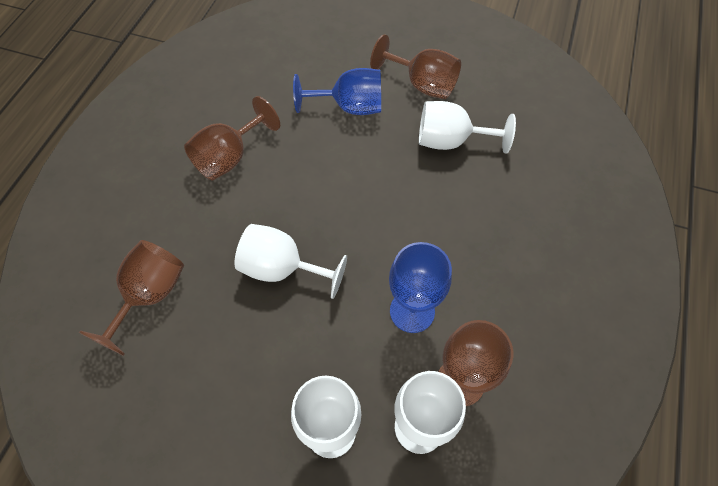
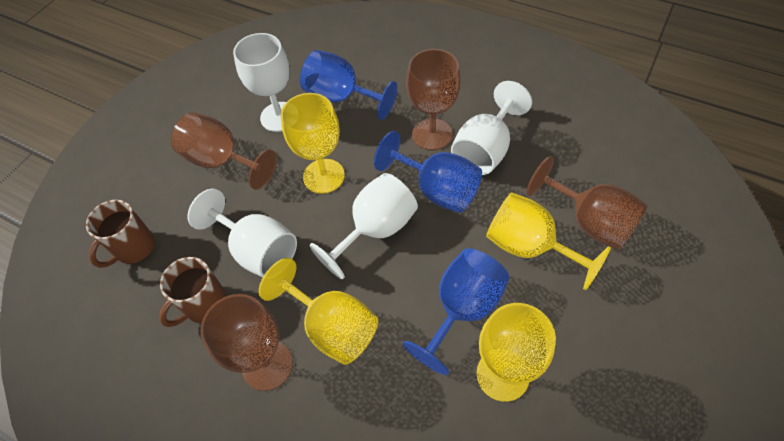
blue goblet: [293,68,381,115] [389,242,452,333] = 2 -> [300,50,397,120] [374,131,482,213] [403,248,509,375] = 3
brown mug: none = 0 -> [86,200,155,268] [159,257,227,327] = 2
yellow goblet: none = 0 -> [259,258,378,365] [281,93,345,194] [477,303,556,402] [486,193,611,290] = 4

